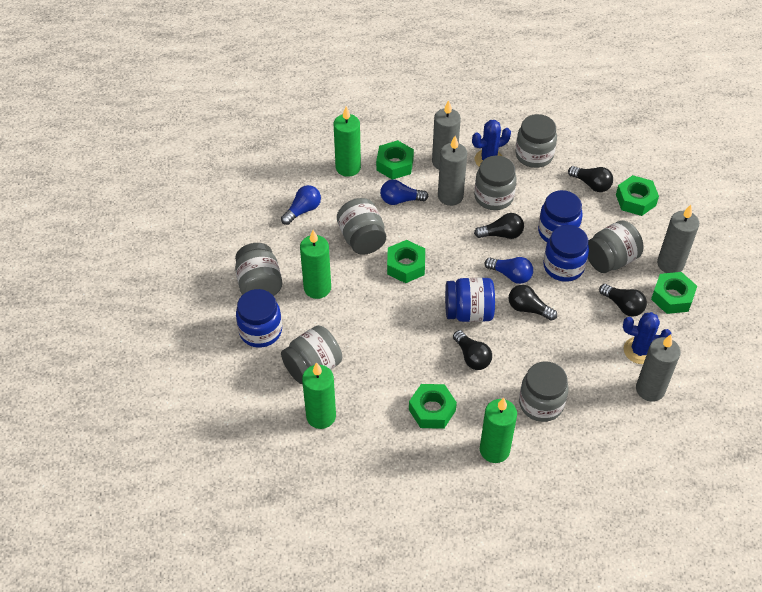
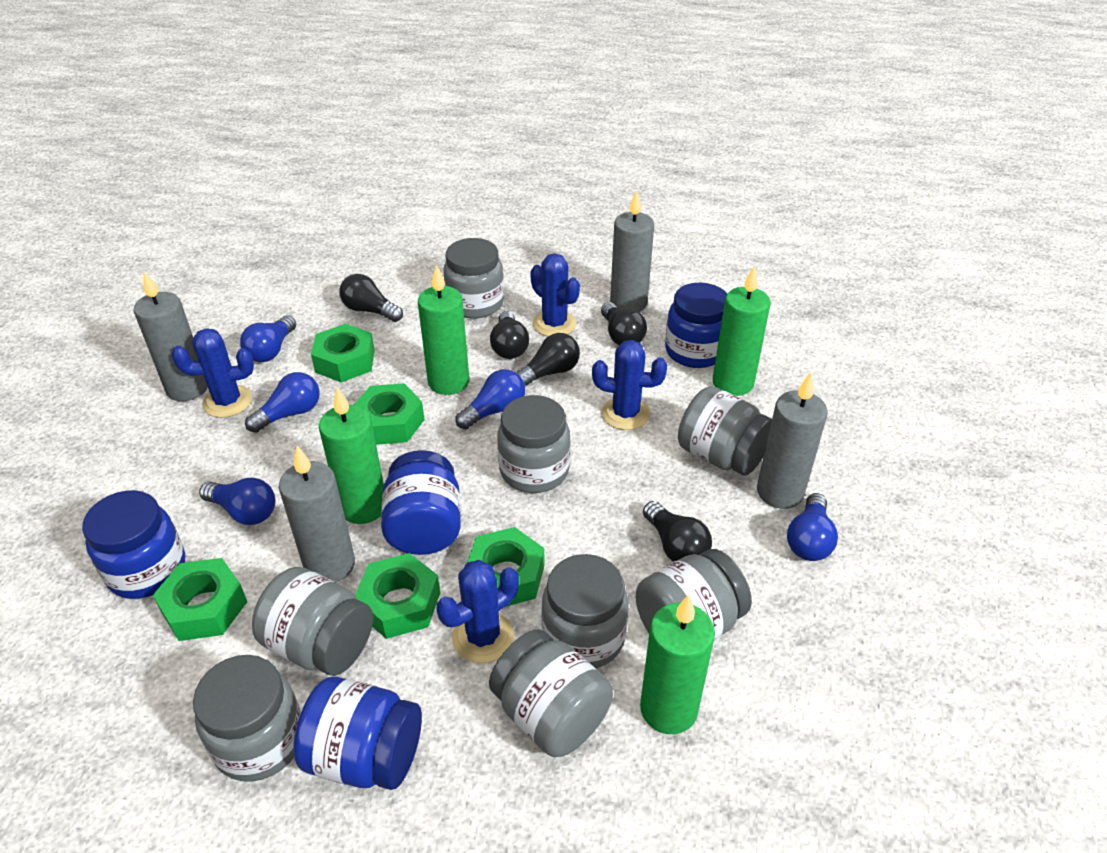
blue cactus: [472,120,511,167] [623,312,672,364] = 2 -> [172,328,254,418] [437,560,519,663] [530,253,580,336] [592,340,667,430] = 4
blue light bulb: [281,185,321,225] [380,180,429,205] [484,257,533,284] = 3 -> [199,478,275,525] [240,316,296,362] [245,372,320,433] [455,369,525,429] [787,493,838,561] = 5
grey jar: [235,243,282,296] [281,325,342,384] [337,198,386,255] [474,156,517,210] [515,114,557,168] [519,361,569,422] [588,220,643,273] = 7 -> [193,655,301,782] [252,567,373,676] [443,238,504,319] [489,629,613,757] [497,395,571,493] [541,554,629,668] [635,549,752,640] [678,386,772,476] = 8

